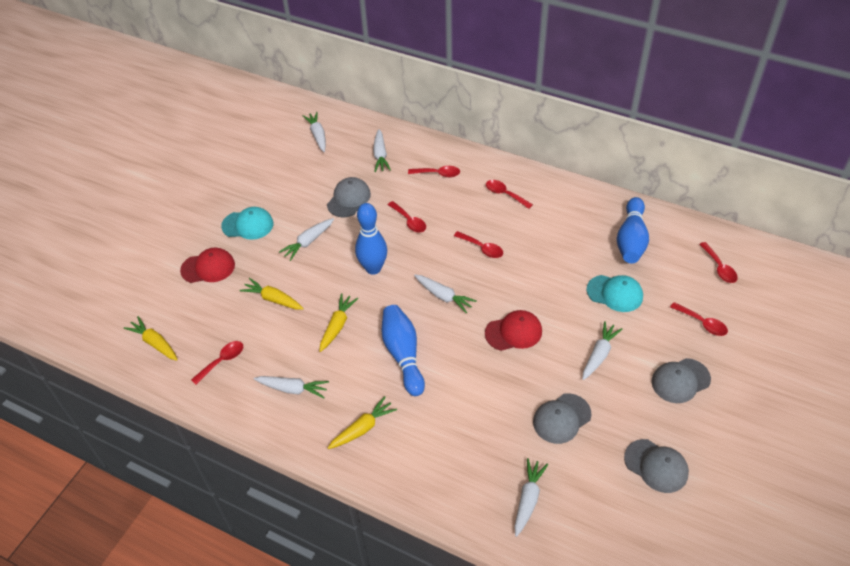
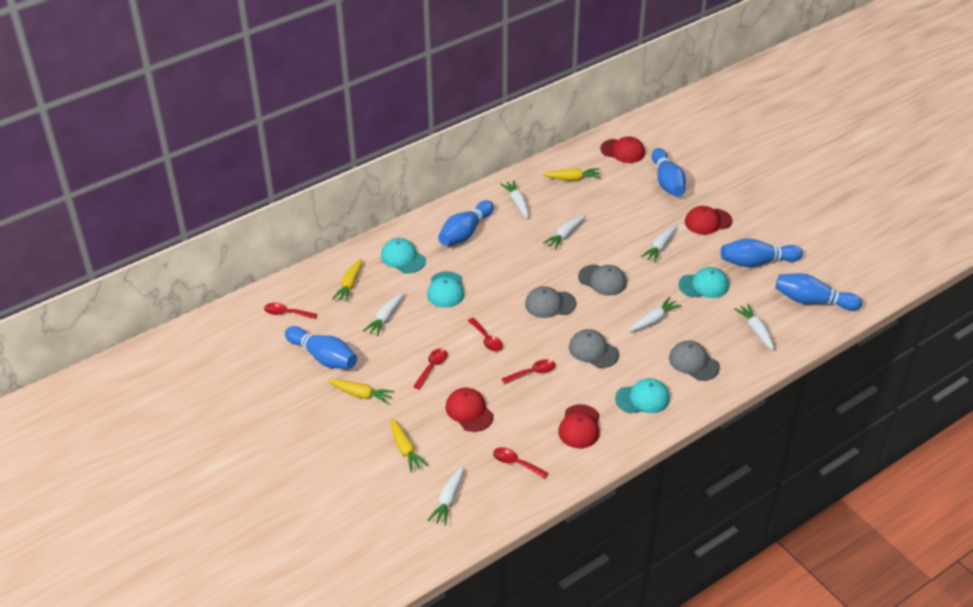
blue bowling pin: [355,203,387,275] [382,305,425,396] [617,197,649,263] = 3 -> [285,326,357,369] [438,200,494,246] [651,148,686,197] [721,238,803,267] [775,273,862,311] = 5
red cap: [180,248,235,283] [485,310,542,351] = 2 -> [445,388,494,432] [558,404,600,448] [600,137,645,163] [685,206,732,235] = 4
red spoon: [191,341,243,385] [388,201,426,233] [408,166,460,177] [454,231,503,258] [486,180,533,209] [670,302,728,336] [699,242,738,283] = 7 -> [264,303,317,319] [413,348,447,390] [468,318,503,351] [493,447,548,479] [502,359,555,384] = 5
turquoise cap: [221,207,273,240] [586,275,643,312] = 2 -> [381,238,426,273] [427,271,465,308] [615,378,670,413] [679,267,729,298] = 4

